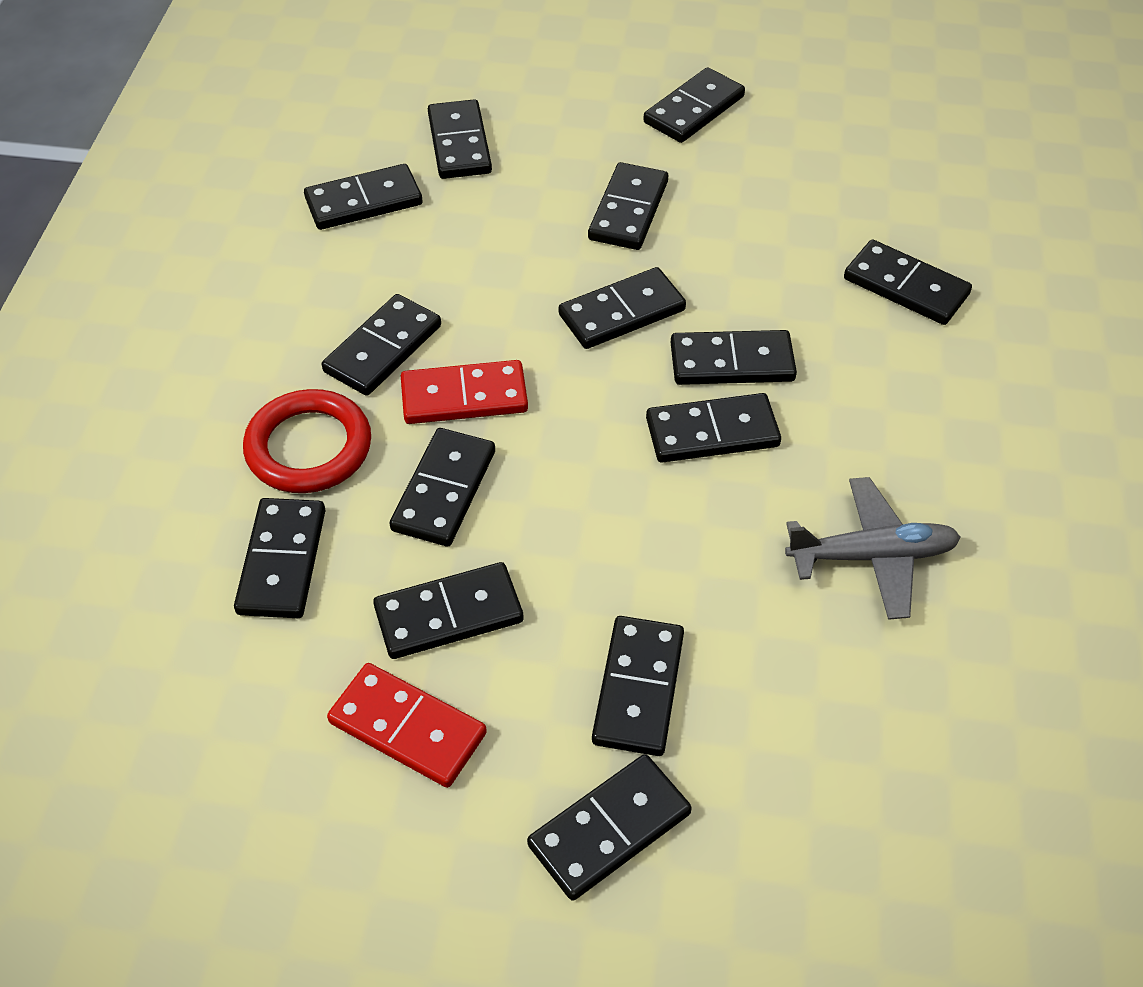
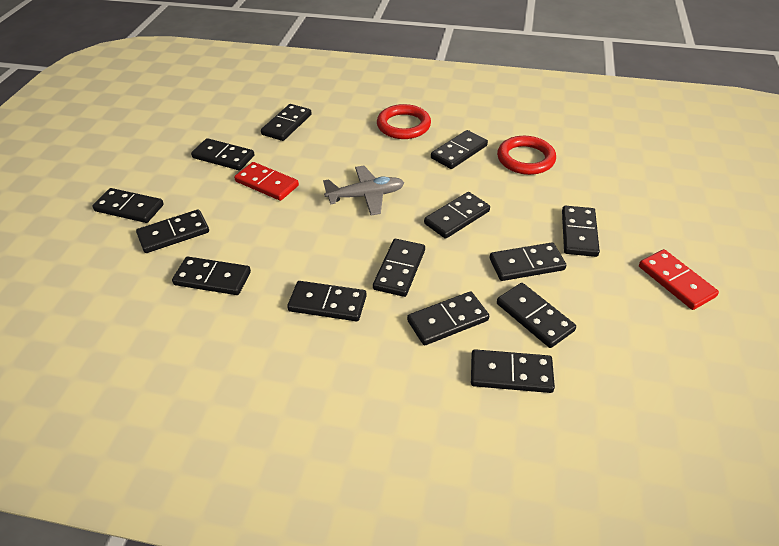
red ring: [243,389,371,493] = 1 -> [377,104,431,139] [497,136,556,175] = 2

